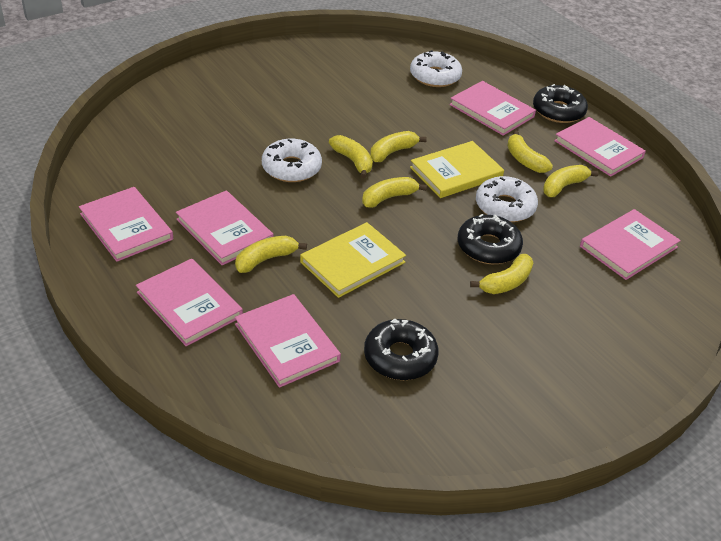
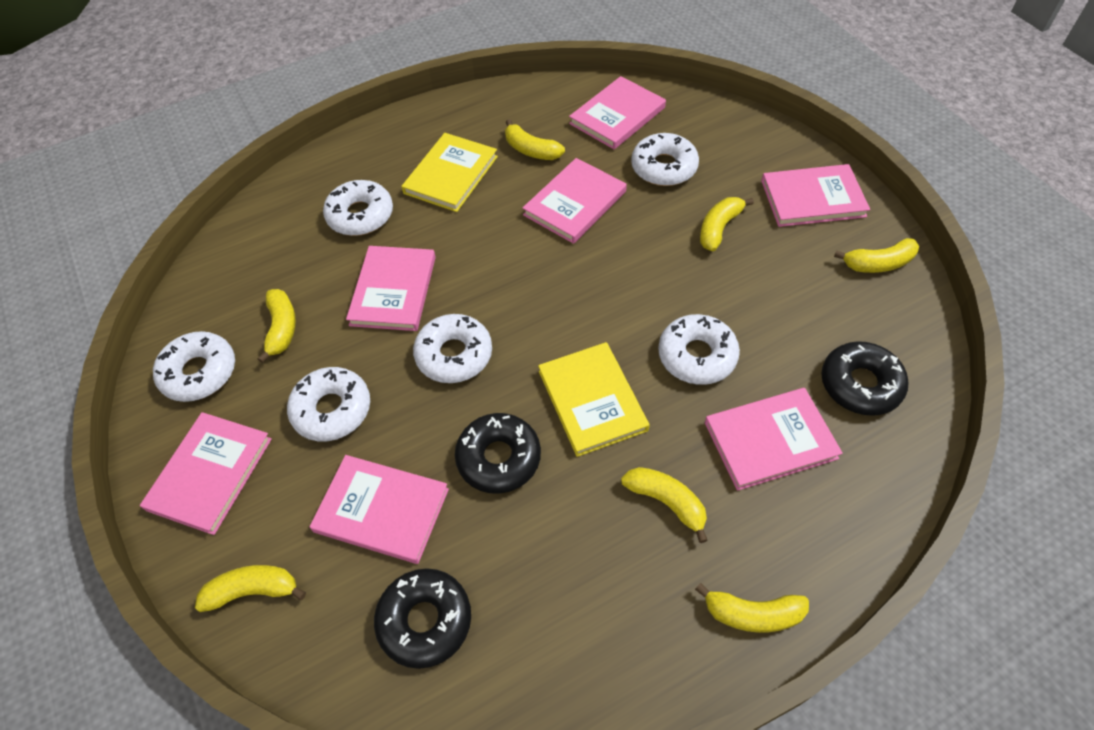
white donut: [262,139,322,182] [410,50,462,87] [476,176,538,222] = 3 -> [153,331,235,402] [287,367,370,441] [323,180,393,236] [413,314,492,383] [631,133,699,186] [658,314,740,385] = 6

